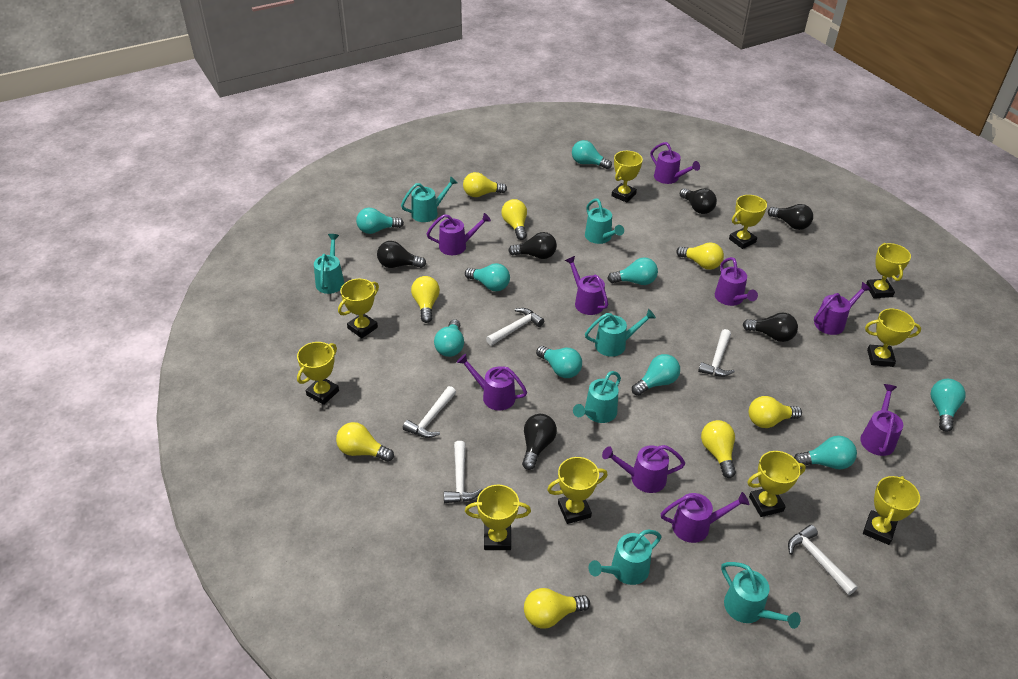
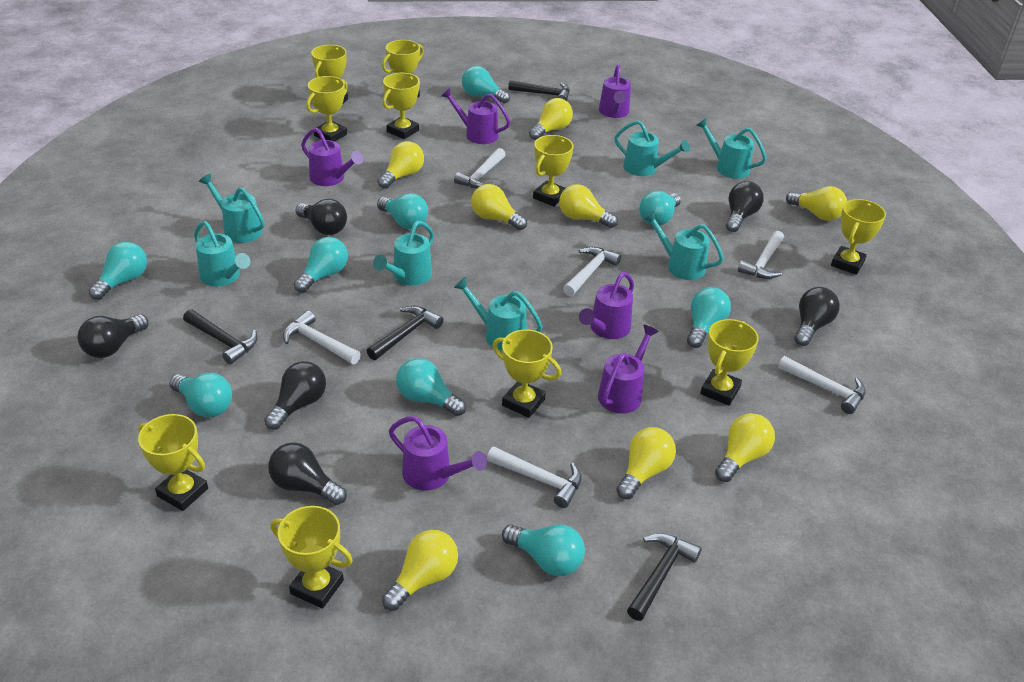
black hammer: none = 0 -> [183,309,258,364] [367,306,443,360] [508,80,570,101] [627,533,702,621] = 4
purple watering can: [427,213,491,255] [457,354,527,411] [565,256,608,315] [602,445,685,493] [650,142,700,184] [661,492,749,543] [715,257,758,306] [814,282,871,335] [860,384,903,456] = 9 -> [301,128,363,186] [389,416,487,491] [441,88,510,144] [579,272,634,339] [598,325,659,413] [599,64,631,118] = 6
white hammer: [403,386,456,438] [444,441,483,503] [486,308,544,346] [698,329,735,377] [788,525,858,595] = 5 -> [283,310,361,364] [454,148,506,189] [487,446,582,508] [563,247,621,296] [738,231,784,279] [778,356,866,414] = 6

